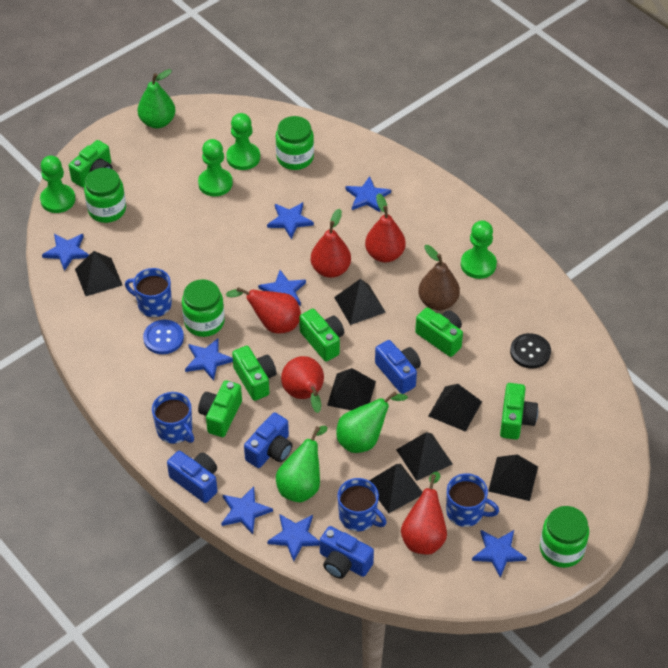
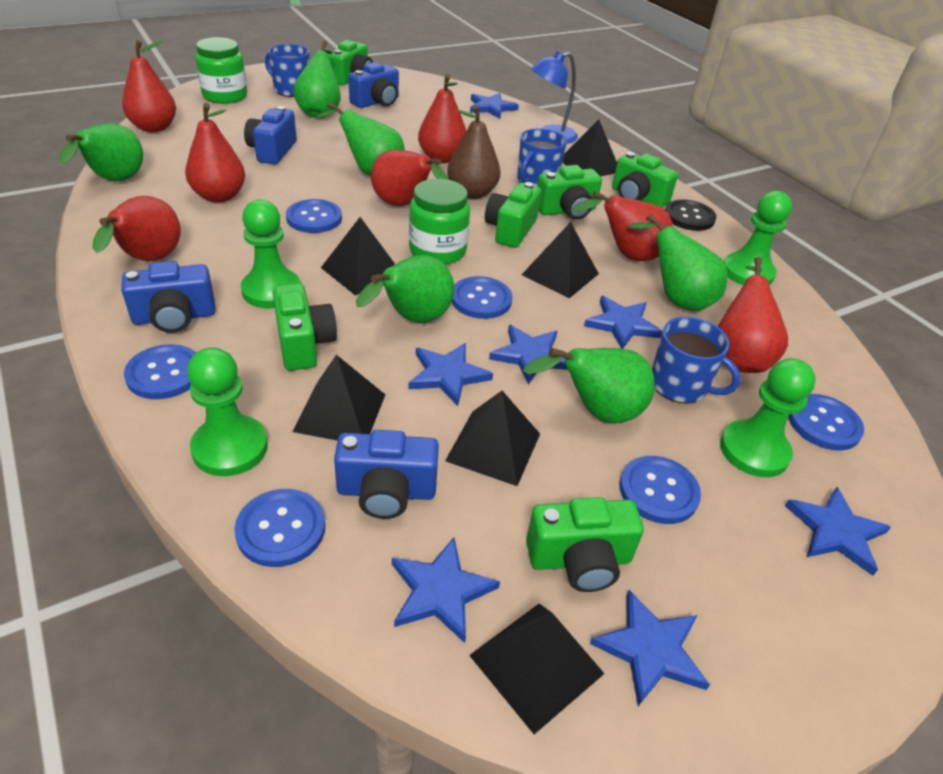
black pyramid: [75,251,123,296] [327,368,376,410] [334,279,386,325] [369,464,422,513] [396,432,453,481] [429,384,482,432] [488,454,538,501] = 7 -> [293,355,385,441] [321,217,395,296] [445,391,540,486] [469,604,605,734] [522,222,599,298] [562,119,617,176] = 6
blue button: [143,320,184,354] = 1 -> [124,344,196,399] [235,489,325,567] [286,199,342,233] [452,276,512,319] [620,456,701,524] [788,394,864,451] = 6
blue lamp: none = 0 -> [531,51,578,144] = 1
blue mug: [125,268,172,317] [152,392,194,444] [337,478,387,531] [446,473,499,527] = 4 -> [265,44,309,97] [517,128,567,186] [652,317,741,404] = 3
blue star: [42,234,89,271] [185,338,233,381] [221,486,273,534] [258,270,306,306] [267,202,314,239] [267,514,320,561] [345,176,391,212] [472,530,527,578] = 8 -> [392,538,500,643] [408,343,493,406] [470,93,519,119] [489,325,568,384] [584,296,662,349] [590,590,710,706] [785,487,891,576] = 7
green jar: [84,168,126,223] [182,279,225,337] [276,116,314,170] [540,506,589,568] = 4 -> [195,37,247,104] [409,179,470,265] = 2
green pear: [138,69,175,128] [276,426,328,503] [336,391,408,453] = 3 -> [59,123,143,181] [293,41,341,118] [316,102,405,176] [356,255,454,323] [523,348,655,423] [628,213,727,311] = 6
red pear: [226,287,301,334] [281,356,324,413] [311,209,351,278] [365,193,405,262] [401,472,447,555] = 5 -> [92,196,181,261] [122,40,176,132] [185,103,245,203] [371,149,449,206] [418,74,466,163] [572,191,673,261] [718,257,788,373] = 7

